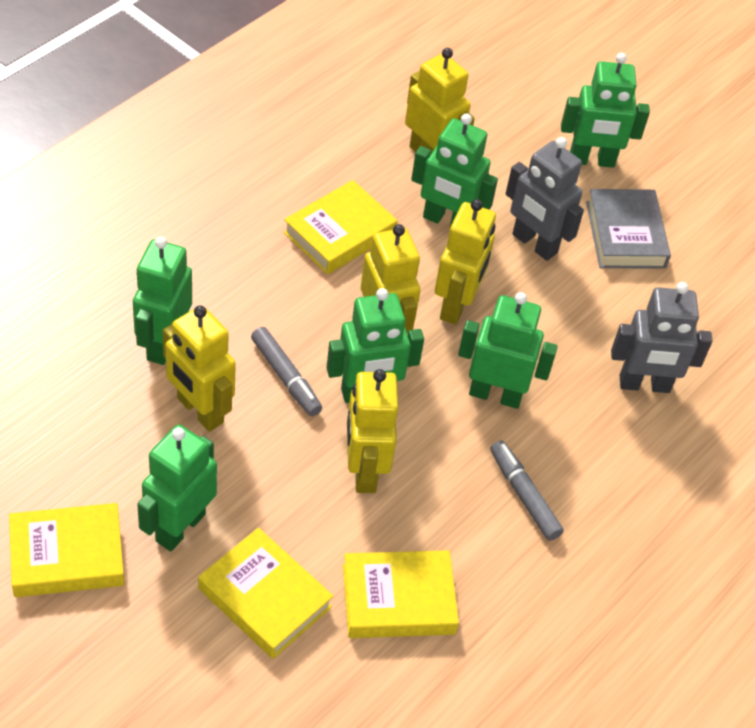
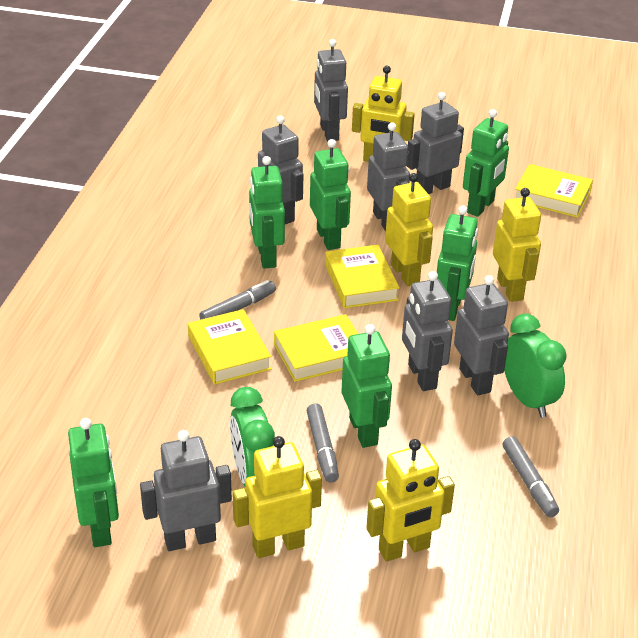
green clock: none = 0 -> [230,387,275,486] [504,314,567,418] = 2
grey book: [586,189,671,269] = 1 -> none = 0
grey marker: [251,327,322,416] [490,441,564,541] = 2 -> [199,280,276,320] [307,403,339,483] [503,436,559,517] = 3
grey robot: [506,137,584,261] [611,282,712,393] = 2 -> [140,430,232,551] [258,116,303,224] [314,39,348,141] [367,122,410,231] [402,271,453,391] [406,92,464,194] [454,275,509,395] = 7

